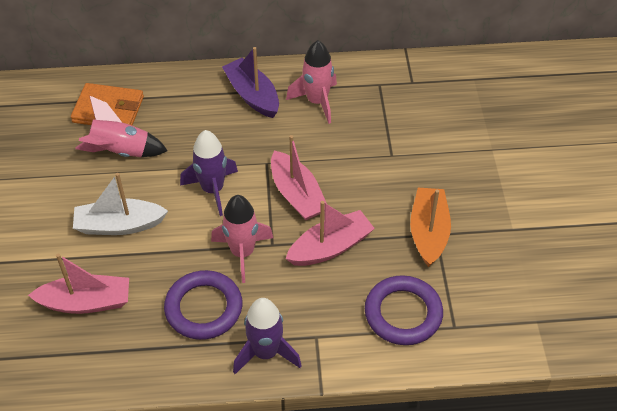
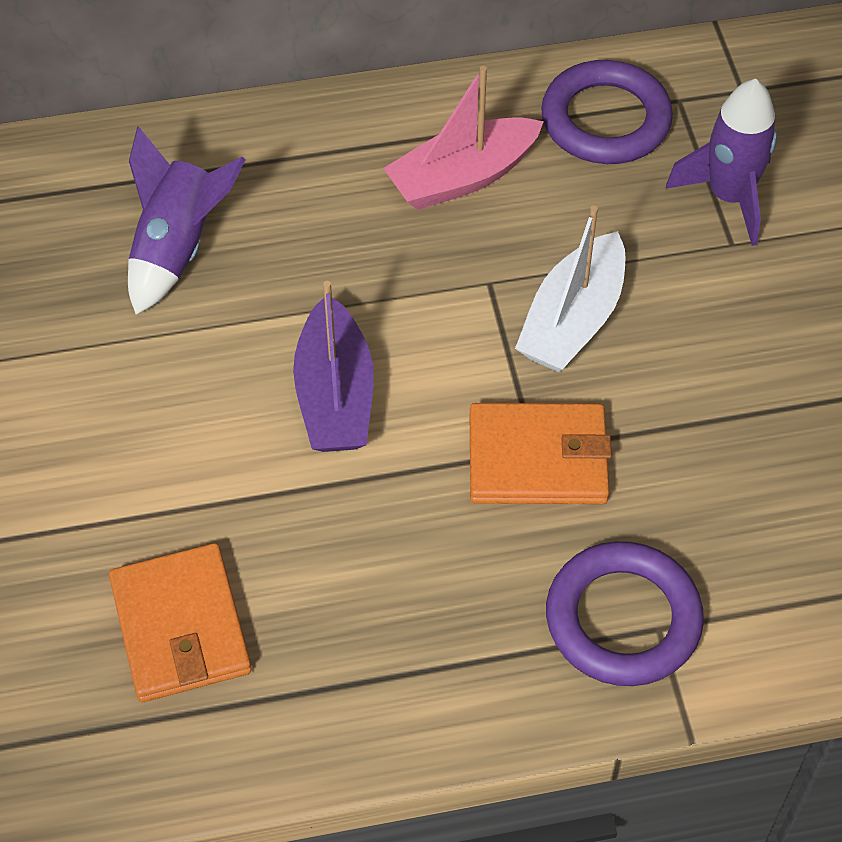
orange boat: [410,188,451,267] = 1 -> none = 0
orange wallet: [71,83,144,125] = 1 -> [109,543,252,702] [470,403,612,504] = 2
pink boat: [28,253,129,314] [271,135,327,220] [286,201,375,266] = 3 -> [383,66,544,210] = 1
pink rocket: [75,96,168,157] [211,195,273,283] [286,40,337,124] = 3 -> none = 0

